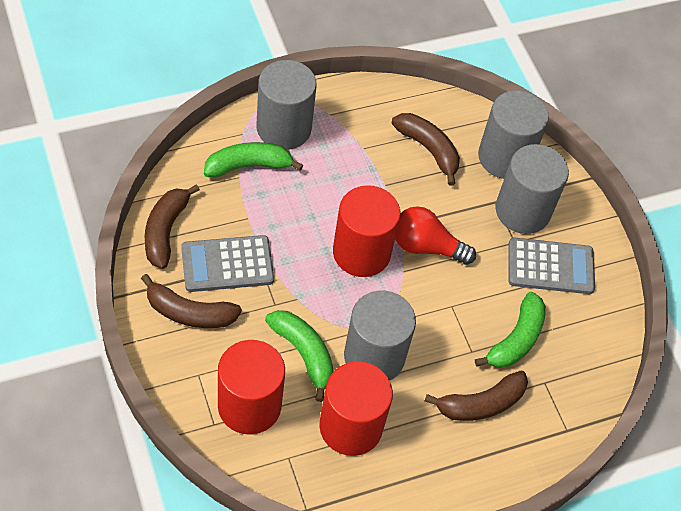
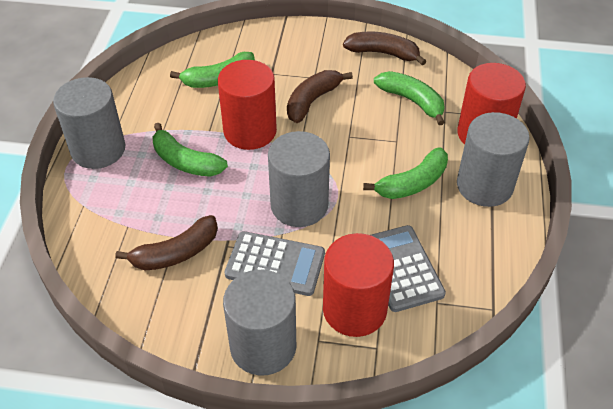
brown banana: [141,274,242,328] [145,184,200,269] [391,113,460,186] [425,370,528,421] = 4 -> [115,215,218,270] [287,70,353,123] [343,31,426,66] = 3
green banana: [204,142,303,177] [265,310,333,402] [475,292,546,368] = 3 -> [152,123,228,177] [170,52,255,88] [363,147,448,199] [374,71,445,125] = 4
red light bulb: [395,206,476,265] = 1 -> none = 0

